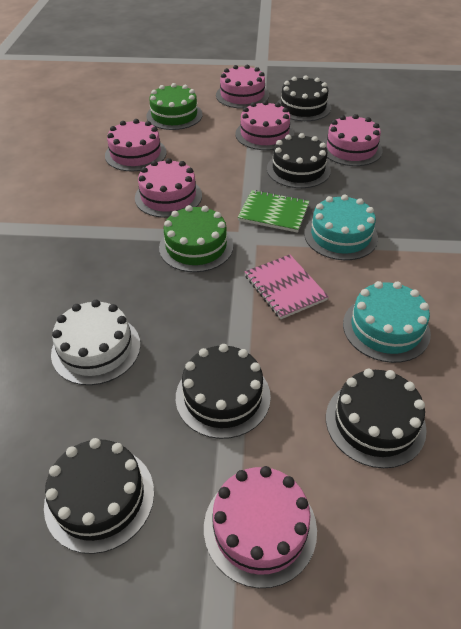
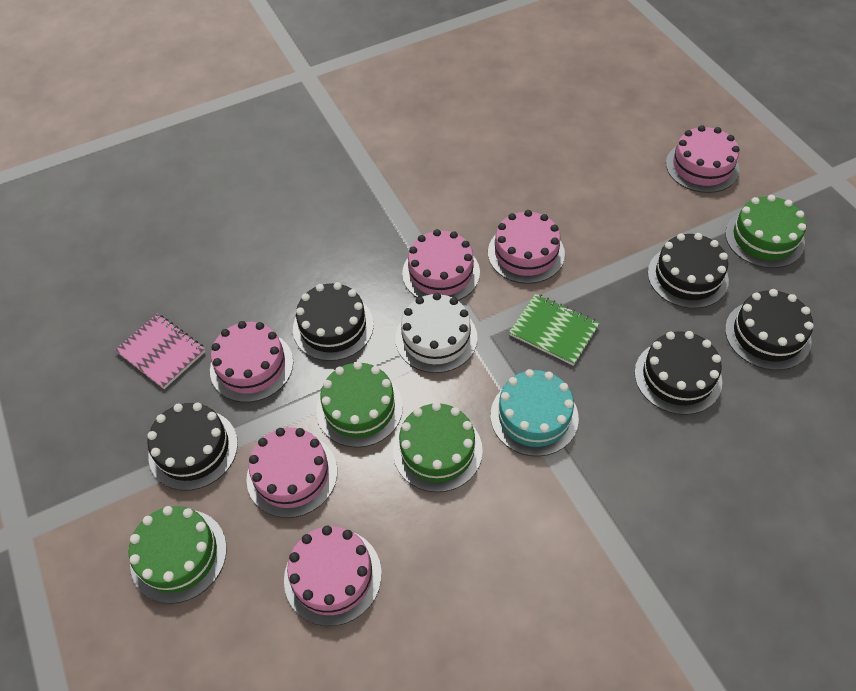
green cake: [146,83,203,130] [159,205,233,272] = 2 -> [129,506,227,604] [317,361,403,448] [393,402,483,492] [725,195,806,268] = 4
turquoise cake: [304,194,378,260] [343,281,431,363] = 2 -> [491,369,579,456] = 1

